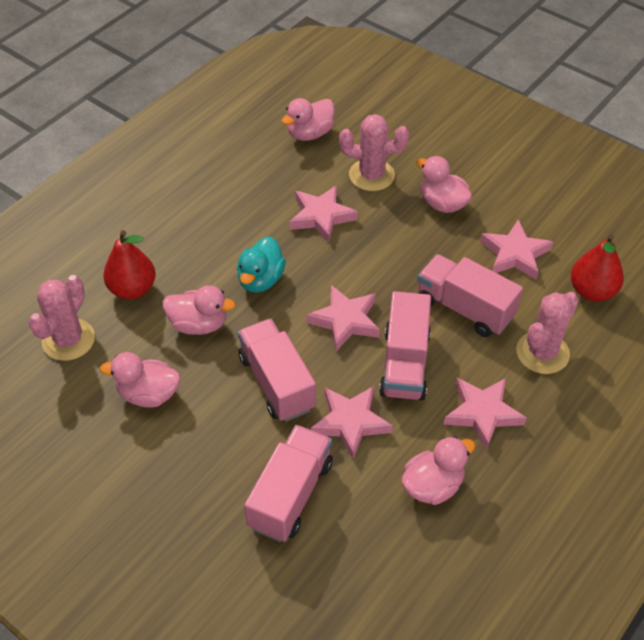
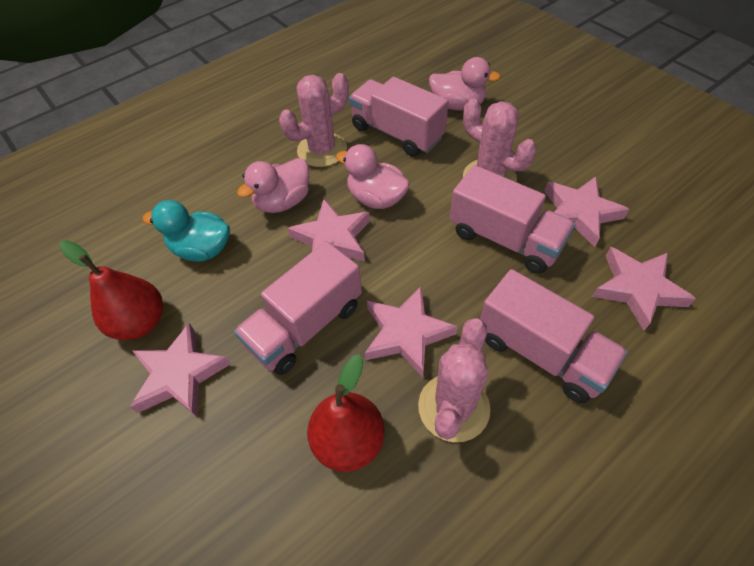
pink duck: [100,352,180,408] [163,285,236,335] [281,98,335,141] [402,436,476,505] [416,156,472,213] = 5 -> [237,158,309,213] [336,144,410,209] [429,57,501,110] = 3

